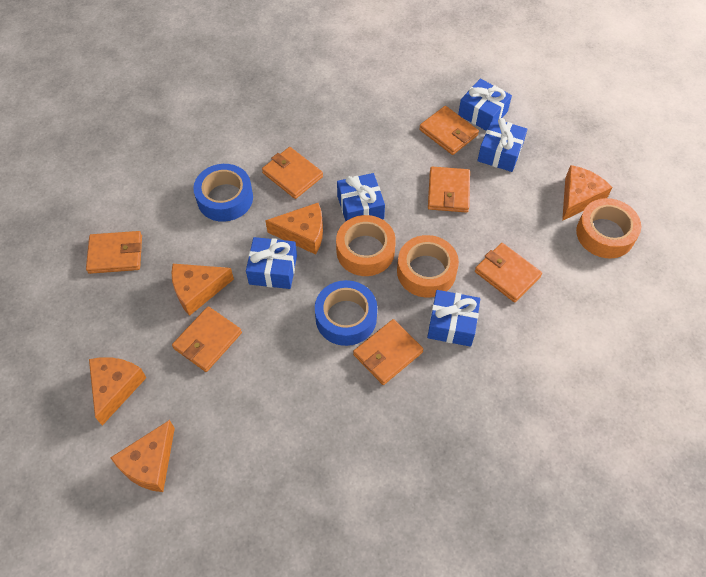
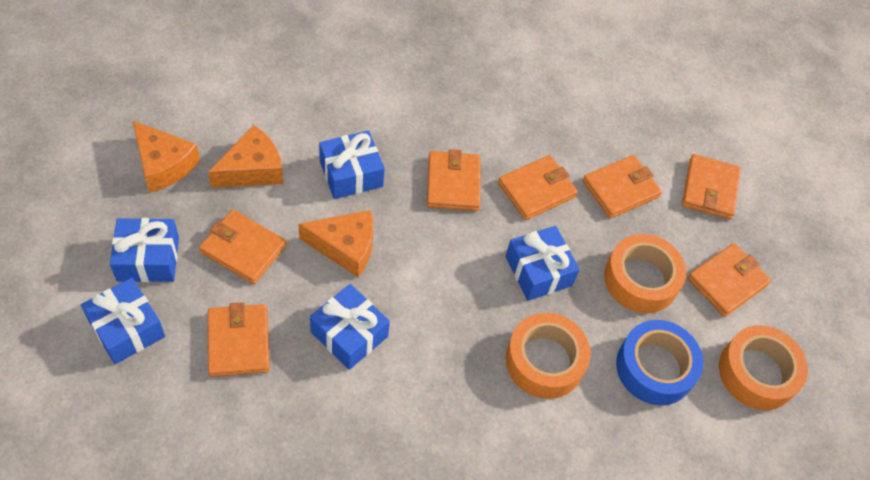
blue tape: [193,164,253,222] [315,280,377,346] = 2 -> [616,320,703,405] = 1
orange cheese: [89,357,146,426] [110,420,175,492] [171,264,234,316] [265,203,323,255] [562,165,613,221] = 5 -> [132,120,200,193] [208,125,283,188] [299,210,373,277] = 3

